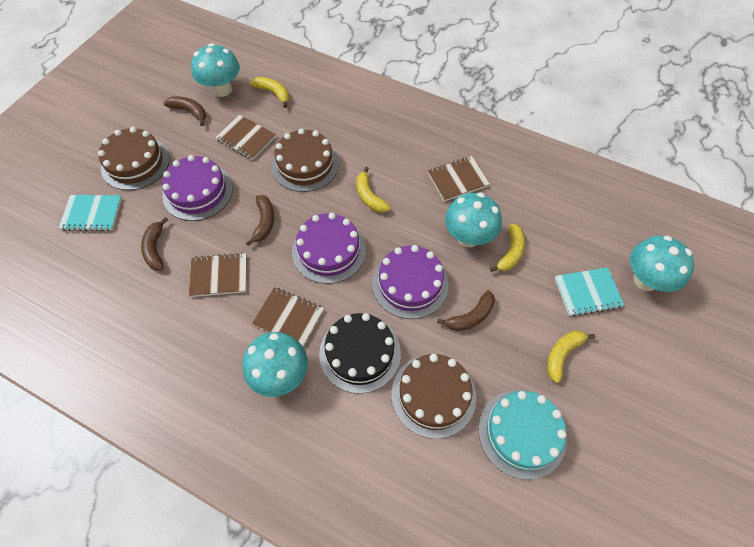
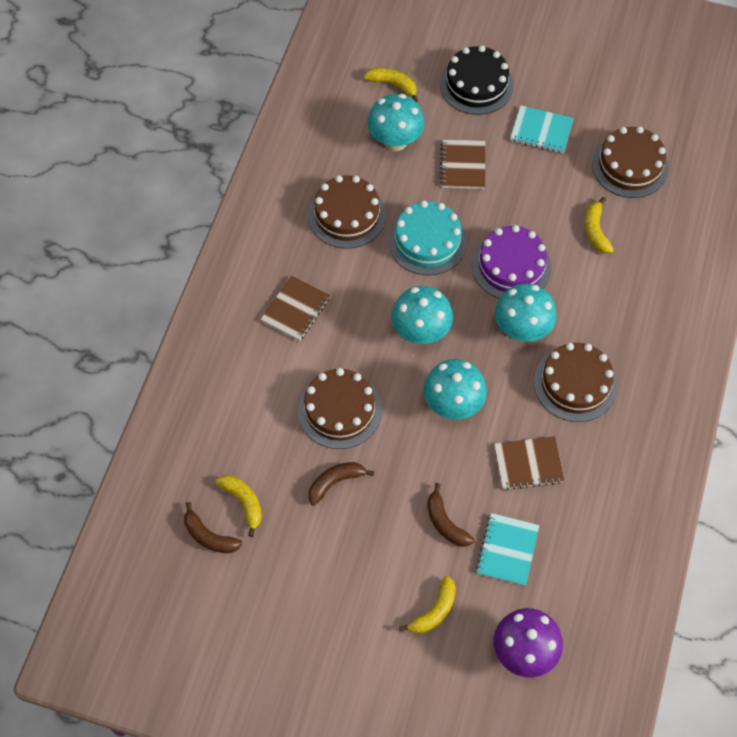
brown banana: [141,217,168,271] [164,96,206,126] [246,195,274,246] [437,290,495,331] = 4 -> [184,502,243,553] [308,462,374,506] [427,483,475,547] = 3
brown cake: [98,127,170,190] [272,128,339,192] [391,354,476,439] = 3 -> [298,368,382,449] [308,175,386,249] [534,343,617,422] [592,126,669,198] = 4
brown notebook: [189,252,247,297] [215,115,276,160] [252,287,324,347] [428,156,490,201] = 4 -> [260,275,330,341] [440,139,485,189] [494,436,565,490] = 3
purple cake: [162,155,233,221] [292,213,366,284] [372,245,449,319] = 3 -> [472,225,551,299] = 1
purple mushroom: none = 0 -> [494,608,563,678] = 1

